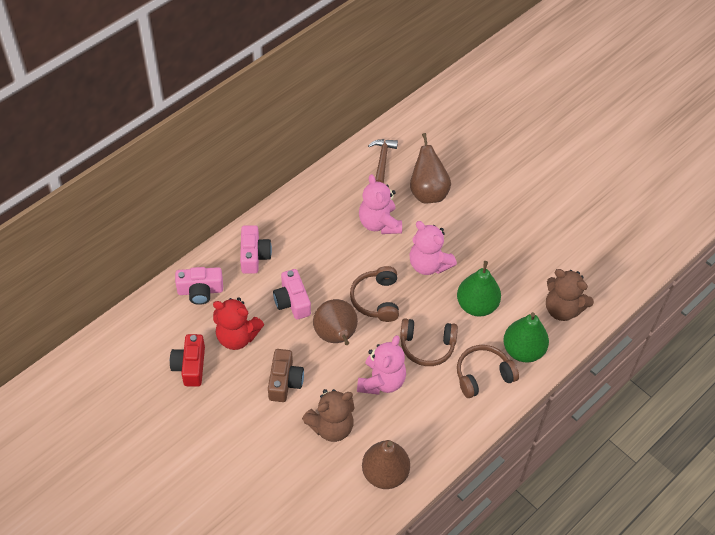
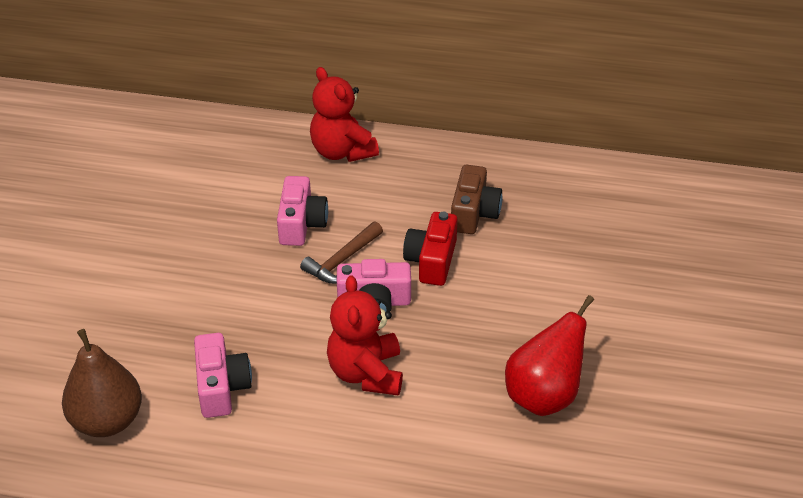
brown headphones: [350,266,399,322] [400,318,458,366] [457,345,519,398] = 3 -> none = 0
brown pear: [313,299,358,345] [362,440,410,489] [410,133,451,204] = 3 -> [62,329,142,437] = 1
brown teddy bear: [302,389,354,442] [546,269,594,321] = 2 -> none = 0
green pear: [457,261,501,316] [503,312,549,363] = 2 -> none = 0
pink teddy bear: [357,335,406,395] [359,174,402,234] [409,221,457,275] = 3 -> none = 0
red pear: none = 0 -> [505,295,594,416] = 1
red teddy bear: [213,297,264,350] = 1 -> [310,67,379,162] [327,275,403,396] = 2

